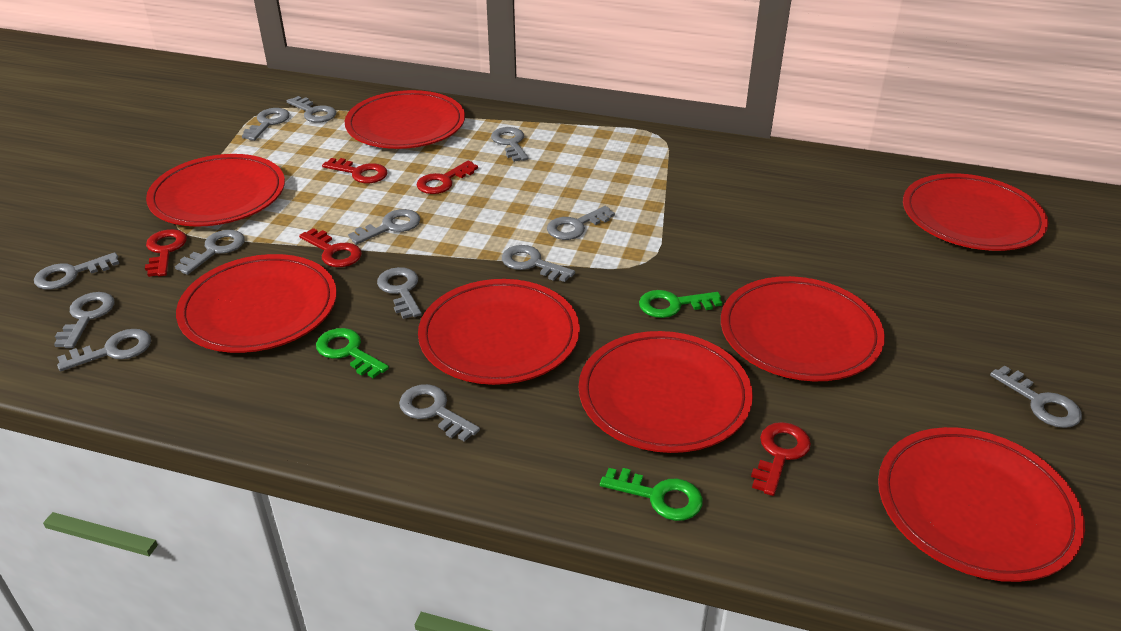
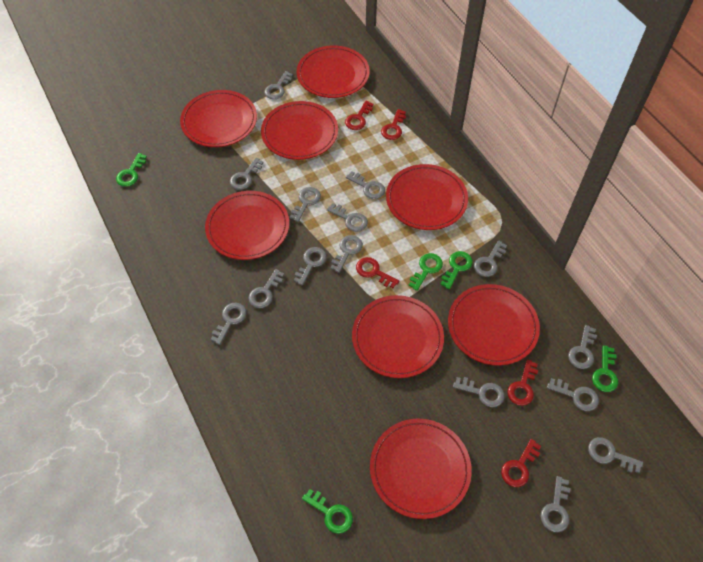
green key: [316,328,389,378] [600,468,703,521] [639,290,722,318] = 3 -> [116,153,147,187] [302,489,353,534] [409,253,443,291] [440,251,473,289] [592,345,618,392] = 5
grey key: [34,252,119,290] [54,292,114,348] [57,329,151,371] [175,230,245,275] [242,108,290,141] [287,96,336,123] [348,209,420,245] [377,267,422,319] [399,384,480,442] [491,127,528,162] [502,245,575,282] [547,206,615,240] [990,365,1082,428] = 13 -> [211,303,247,345] [230,158,264,190] [248,269,284,308] [264,71,293,99] [290,187,321,222] [294,247,327,286] [327,203,368,232] [330,235,363,273] [346,171,385,199] [453,377,505,407] [474,240,507,277] [540,476,571,532] [547,378,599,411] [568,325,597,369] [588,437,643,473] = 15

